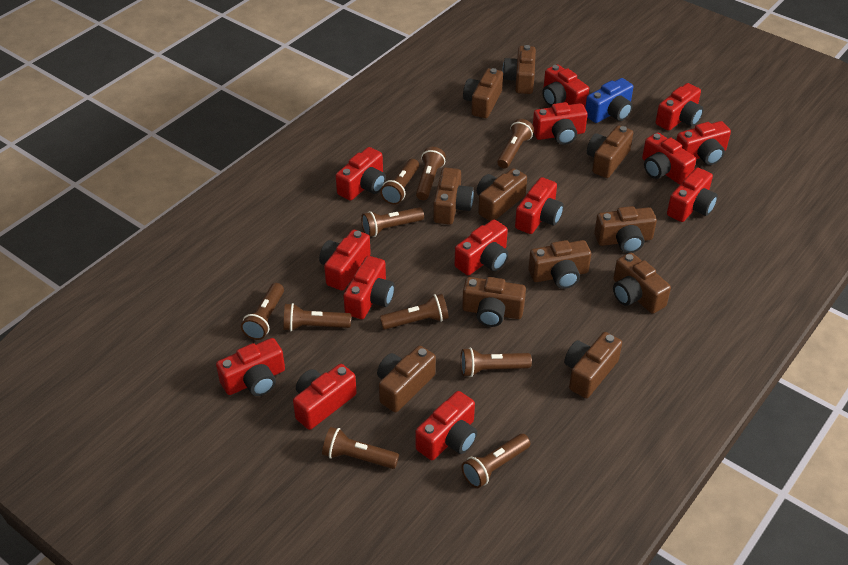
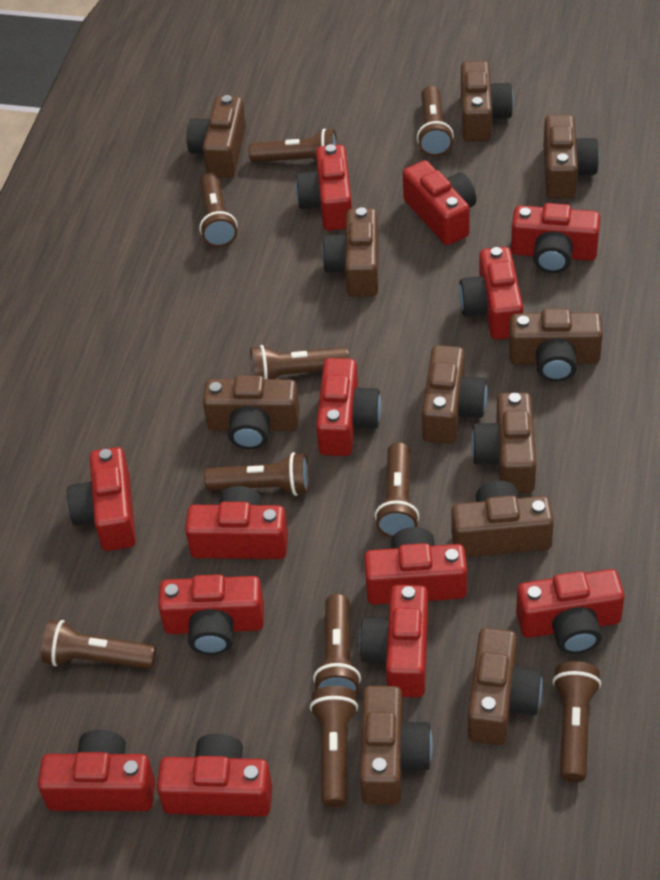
blue camera: [585,78,633,123] = 1 -> none = 0
red camera: [216,338,285,396] [293,364,357,430] [319,230,371,291] [336,147,386,201] [343,256,395,319] [415,391,477,460] [455,219,508,275] [515,177,564,234] [533,102,588,145] [542,64,589,107] [642,133,696,184] [656,83,703,131] [667,167,718,222] [676,121,731,165] = 14 -> [38,730,155,811] [67,447,136,551] [157,734,272,816] [158,574,264,655] [185,486,288,559] [296,144,352,230] [316,358,381,456] [359,585,428,698] [364,527,467,605] [403,160,476,245] [459,247,523,340] [511,203,600,273] [516,569,625,654] = 13

